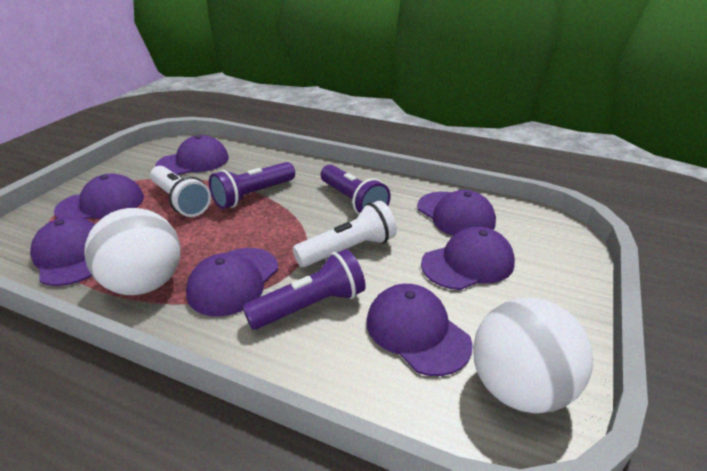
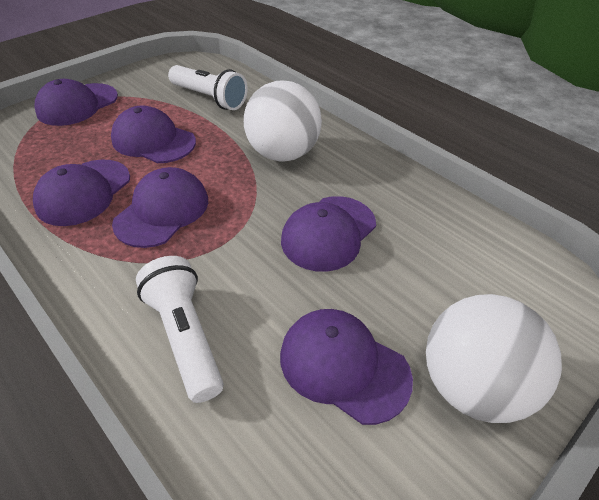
purple cap: [30,217,95,286] [54,174,144,219] [155,135,229,175] [186,248,278,316] [367,284,473,376] [417,190,496,236] [421,227,515,290] = 7 -> [33,160,130,226] [34,79,118,126] [111,105,196,163] [112,167,208,248] [280,309,413,425] [281,196,376,272] = 6
purple flashlight: [209,162,295,209] [242,249,366,330] [321,165,391,214] = 3 -> none = 0

